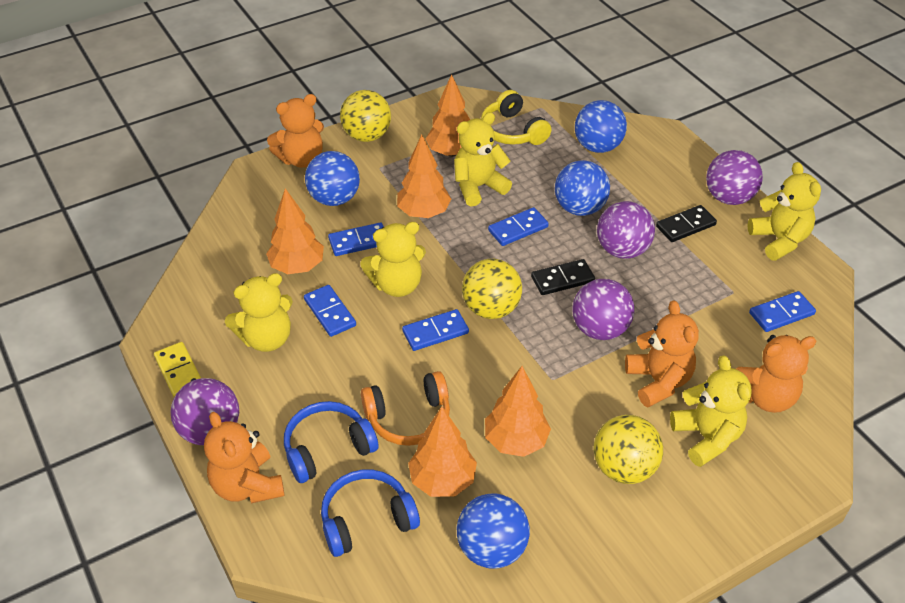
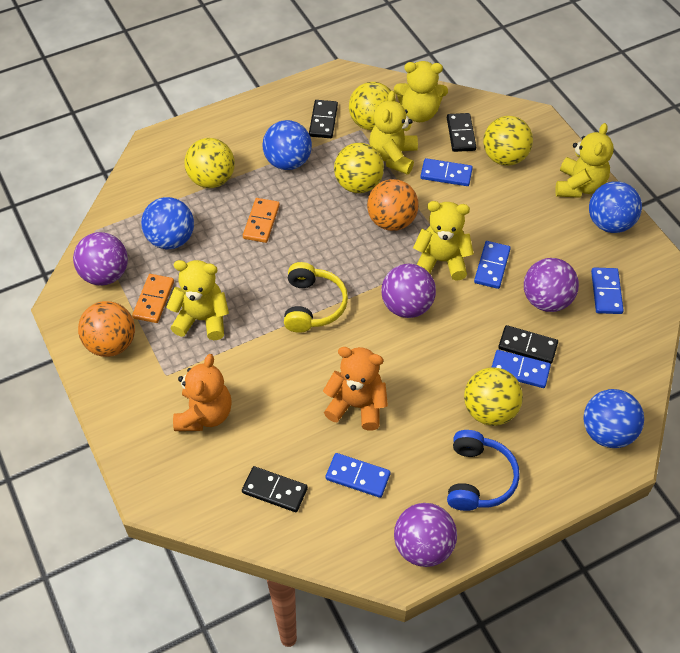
black domino: [531,259,595,295] [656,205,717,242] = 2 -> [242,466,308,512] [309,100,338,138] [447,113,476,152] [498,325,558,364] = 4
blue headphones: [284,401,379,483] [321,470,420,557] = 2 -> [447,430,520,511] = 1
orange ball: none = 0 -> [78,301,135,357] [367,179,419,231] = 2
orange domino: none = 0 -> [132,274,174,323] [243,198,280,243] = 2
orange headphones: [361,371,450,446] = 1 -> none = 0
orange teddy bear: [204,412,285,503] [267,94,324,168] [625,300,699,408] [736,335,816,413] = 4 -> [173,354,232,431] [323,347,388,431] = 2
orange tree: [266,188,324,274] [397,134,451,218] [408,406,477,497] [426,74,470,157] [485,366,551,457] = 5 -> none = 0
yellow ball: [340,90,391,142] [462,259,522,319] [594,415,663,484] = 3 -> [185,138,235,188] [334,143,384,193] [349,82,396,130] [464,367,523,426] [483,116,533,166] = 5
yellow domino: [154,342,201,397] = 1 -> none = 0

